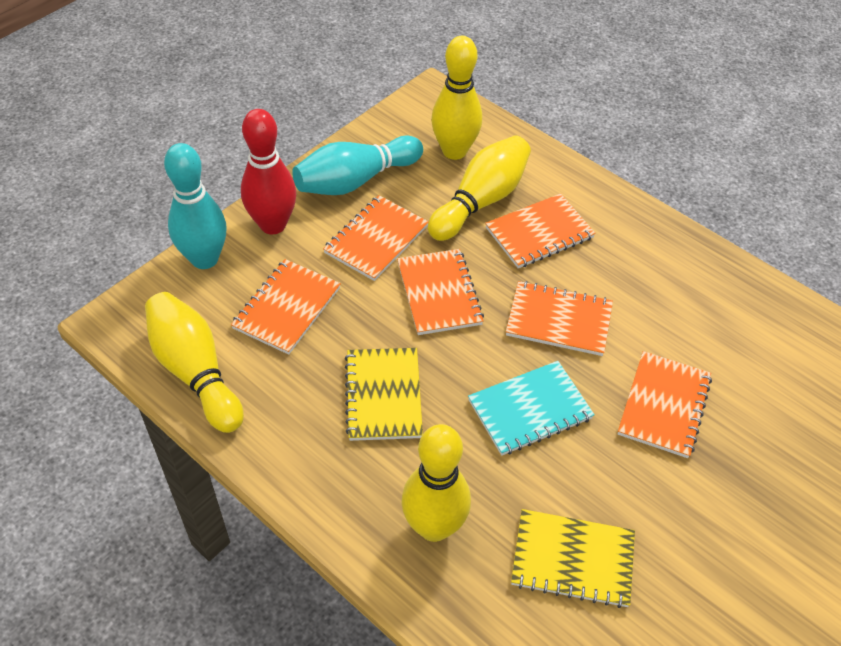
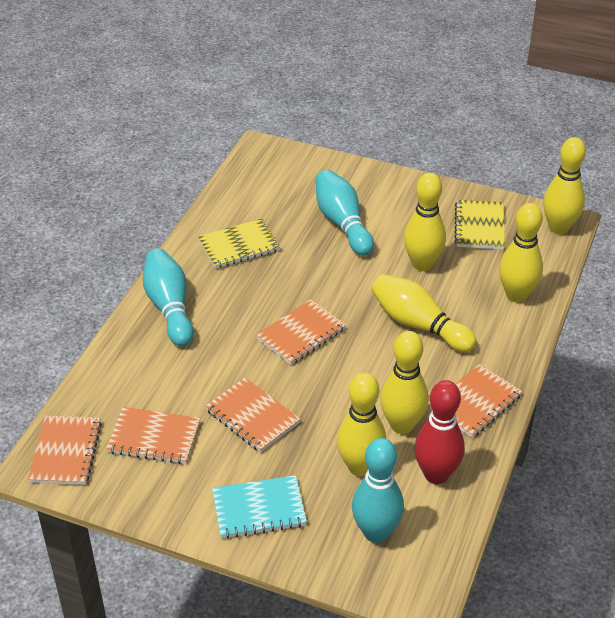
orange notebook: [231,259,341,355] [323,195,429,281] [397,249,484,335] [485,193,596,268] [506,281,613,356] [618,351,712,458] = 6 -> [28,416,102,485] [106,407,200,464] [205,377,300,452] [256,299,346,365] [430,364,522,438] = 5
turquoise bowling pin: [164,143,227,269] [292,136,423,195] = 2 -> [143,248,194,347] [316,170,374,256] [352,438,404,543] = 3
yellow bowling pin: [145,292,244,433] [401,424,471,542] [428,135,531,241] [431,36,482,160] = 4 -> [337,373,386,476] [372,274,476,352] [380,331,428,434] [404,173,446,271] [499,203,543,303] [543,137,586,234] = 6

